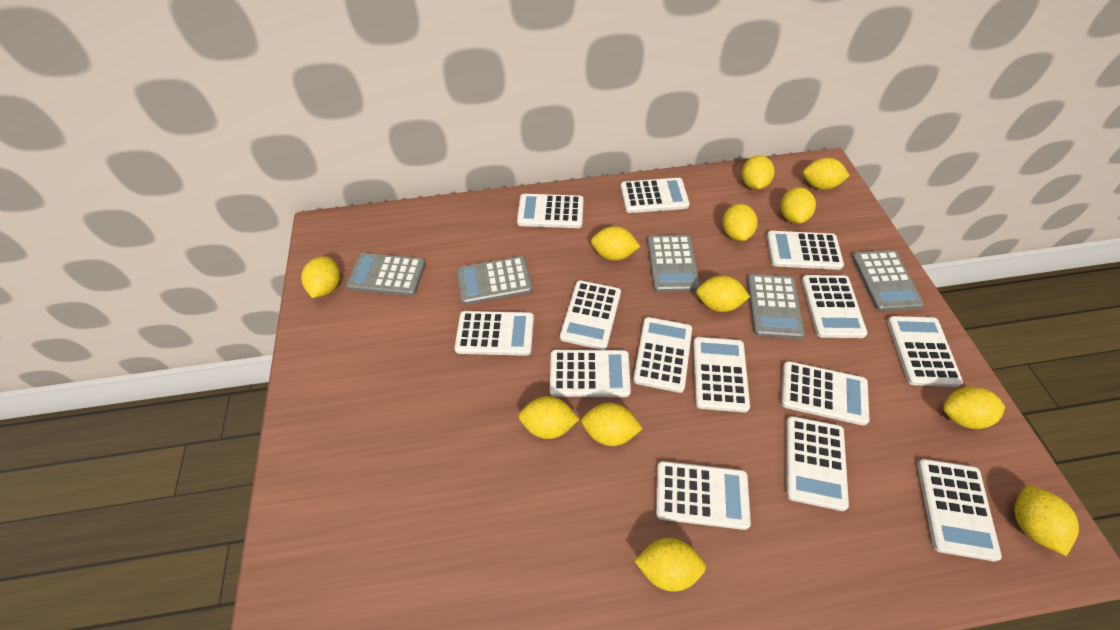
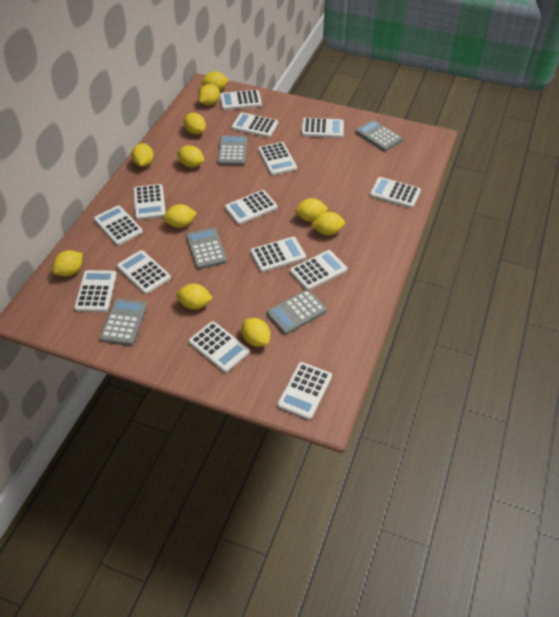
yellow lemon: [301,256,340,298] [519,396,579,439] [581,403,643,446] [591,226,640,261] [635,538,706,592] [696,275,750,312] [723,204,758,241] [742,155,774,190] [781,187,816,224] [803,158,850,190] [943,386,1005,429] [1015,485,1079,556] = 12 -> [52,250,83,277] [132,143,154,167] [163,204,197,228] [176,283,213,309] [177,145,204,168] [184,113,206,135] [198,84,220,105] [201,71,229,91] [241,318,270,347] [295,198,328,222] [311,212,345,235] = 11

